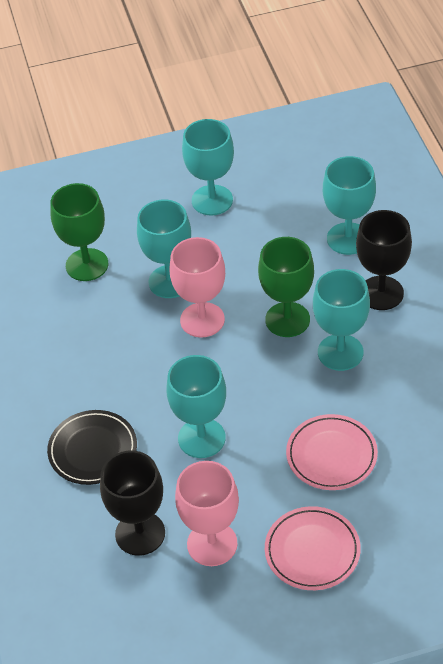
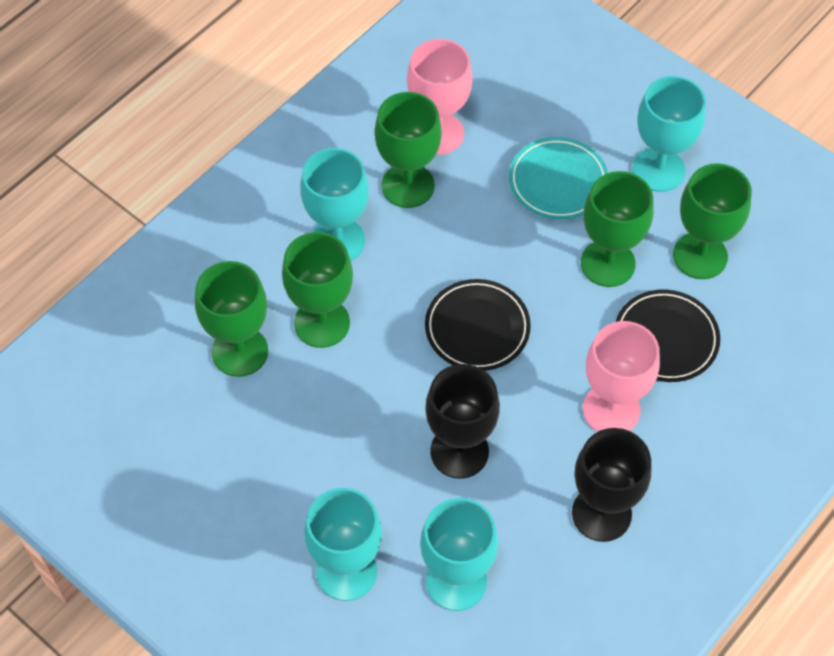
black plate: [47,410,137,485] = 1 -> [425,279,531,371] [616,290,720,382] = 2
green goblet: [51,183,108,281] [258,237,314,337] = 2 -> [195,261,268,377] [282,232,353,348] [375,92,442,208] [581,171,653,287] [673,163,752,279] = 5
pink plate: [265,506,361,590] [286,414,378,490] = 2 -> none = 0
turquoise goblet: [137,199,191,298] [167,355,226,458] [182,119,234,216] [313,269,370,371] [323,156,376,255] = 5 -> [300,148,369,261] [304,488,382,601] [420,498,498,611] [632,76,706,192] = 4
turquoise plate: none = 0 -> [509,137,608,219] = 1

